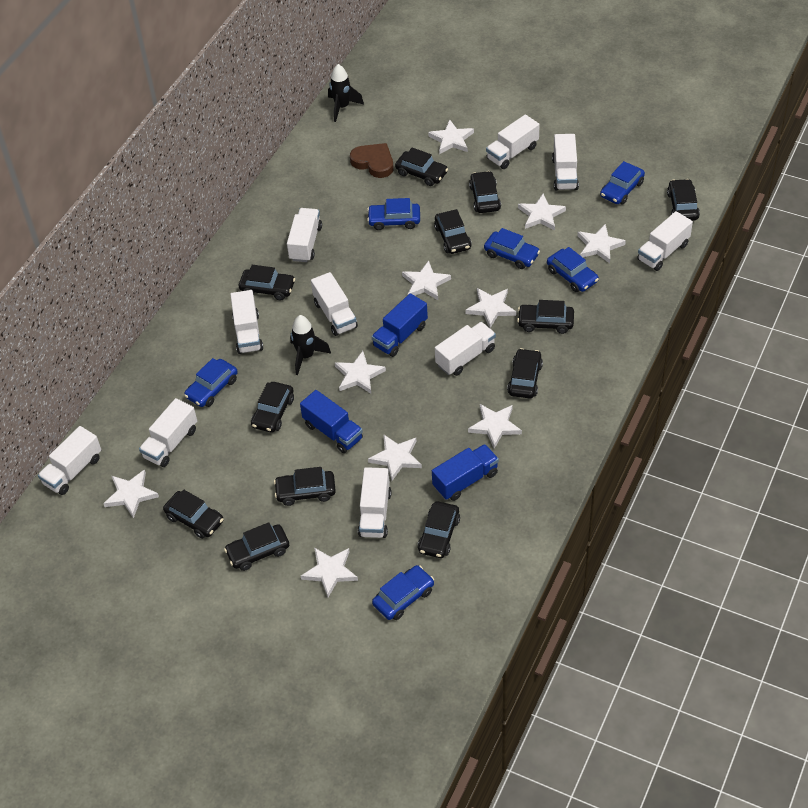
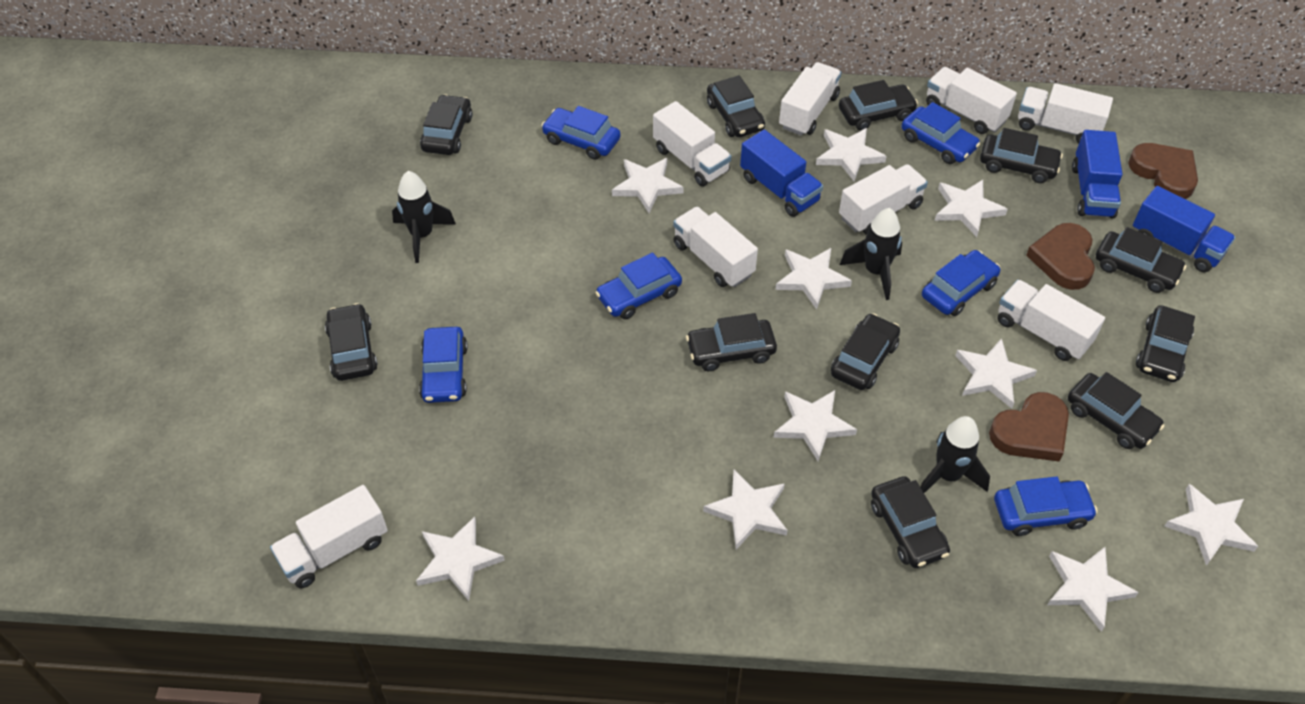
black car: [163,490,224,539] [224,522,289,571] [239,265,295,300] [251,382,294,433] [274,467,336,506] [395,147,448,186] [418,501,460,558] [434,209,472,254] [469,171,501,213] [507,348,543,398] [517,300,574,334] [667,179,700,221] = 12 -> [325,303,378,381] [420,94,472,155] [686,313,777,371] [707,75,765,137] [831,313,900,390] [839,80,918,131] [871,476,950,568] [980,128,1063,183] [1068,372,1164,449] [1096,227,1186,293] [1136,305,1195,382] = 11
black rocket: [290,315,331,375] [328,64,364,122] = 2 -> [392,171,456,263] [840,208,902,300] [920,416,990,493] = 3
brown heart: [350,143,394,178] = 1 -> [989,392,1069,462] [1026,223,1095,290] [1128,143,1198,199] = 3
white truck: [38,426,101,495] [139,398,197,467] [230,290,263,354] [287,208,322,262] [311,272,358,336] [358,467,392,538] [435,322,496,376] [486,114,540,169] [552,134,579,191] [637,211,693,271] = 10 -> [270,485,388,588] [653,101,731,186] [673,207,758,287] [779,62,841,136] [839,164,928,235] [926,67,1017,134] [998,280,1105,361] [1018,83,1113,144] = 8

